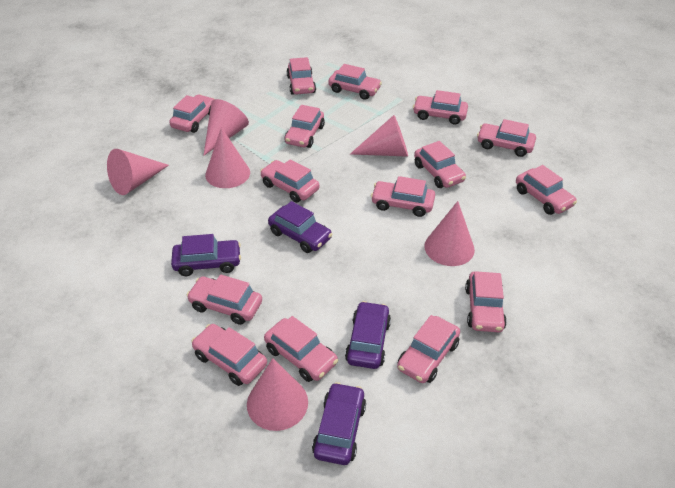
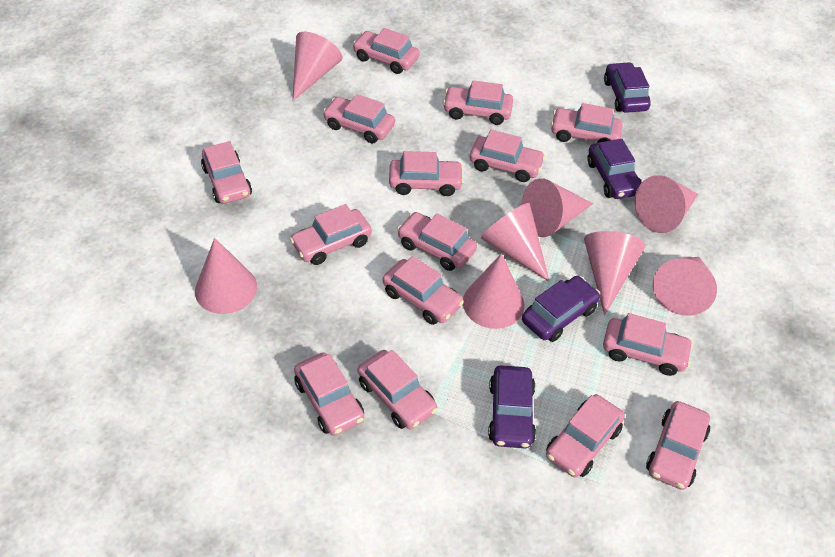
pink cone: [107,149,169,195] [203,99,249,156] [205,127,250,188] [247,358,308,431] [350,115,408,157] [424,201,475,266] = 6 -> [195,238,257,314] [292,32,342,101] [463,253,524,329] [481,203,550,282] [522,178,593,237] [584,231,646,315] [634,175,698,233] [653,257,717,316] = 8

